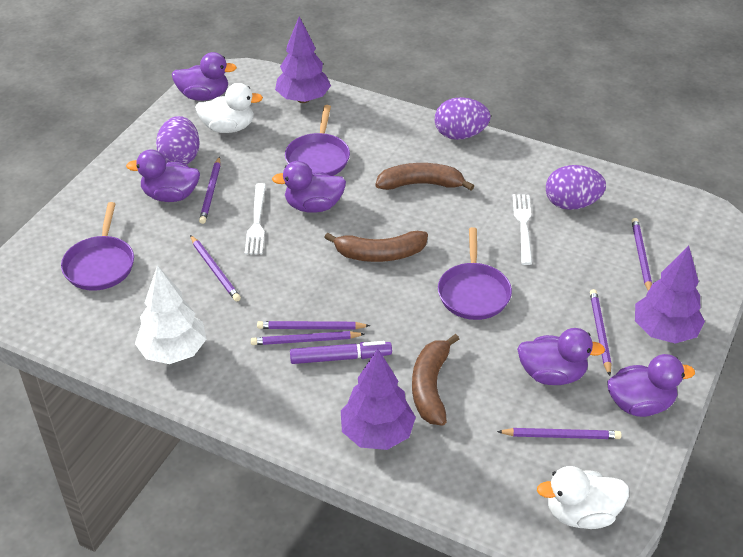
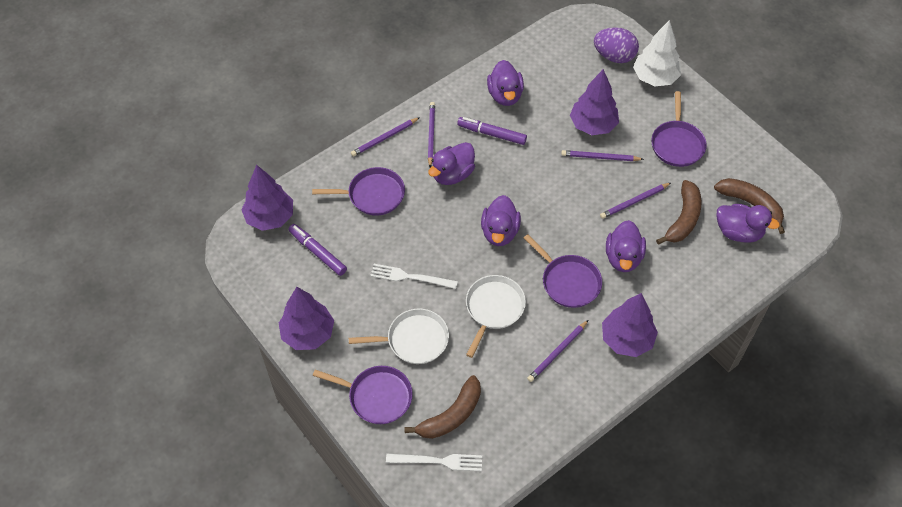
purple egg: [156,116,200,165] [435,97,491,140] [546,165,606,210] = 3 -> [594,27,639,63] = 1
purple marker: [290,341,392,364] = 1 -> [289,224,347,276] [457,117,527,145] = 2
purple pan: [61,202,134,291] [285,105,350,176] [438,227,512,320] = 3 -> [312,167,405,216] [313,366,413,424] [524,234,602,308] [651,91,707,167] = 4
purple pencil: [190,235,241,302] [199,156,221,224] [251,331,365,345] [257,321,370,330] [497,428,622,439] [590,289,611,376] [632,218,652,291] = 7 -> [351,117,420,156] [428,102,435,167] [527,320,588,382] [561,150,644,161] [600,183,671,219] = 5
purple tree: [275,17,331,103] [341,349,416,450] [635,245,705,344] = 3 -> [241,165,293,231] [279,287,334,350] [570,69,619,135] [602,293,658,357] = 4
white duck: [195,83,263,133] [537,466,629,529] = 2 -> none = 0
white pan: none = 0 -> [349,309,449,364] [466,275,526,358] = 2

